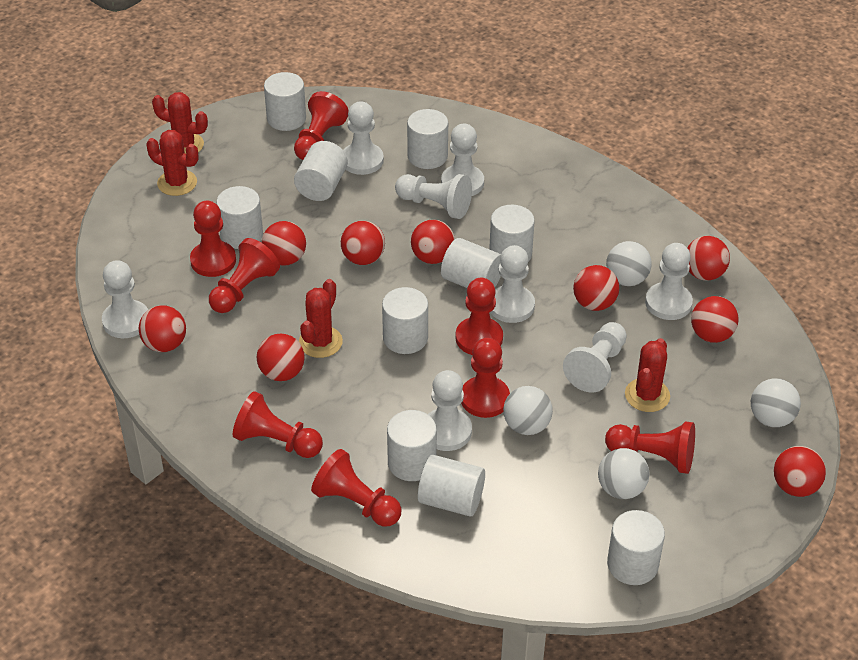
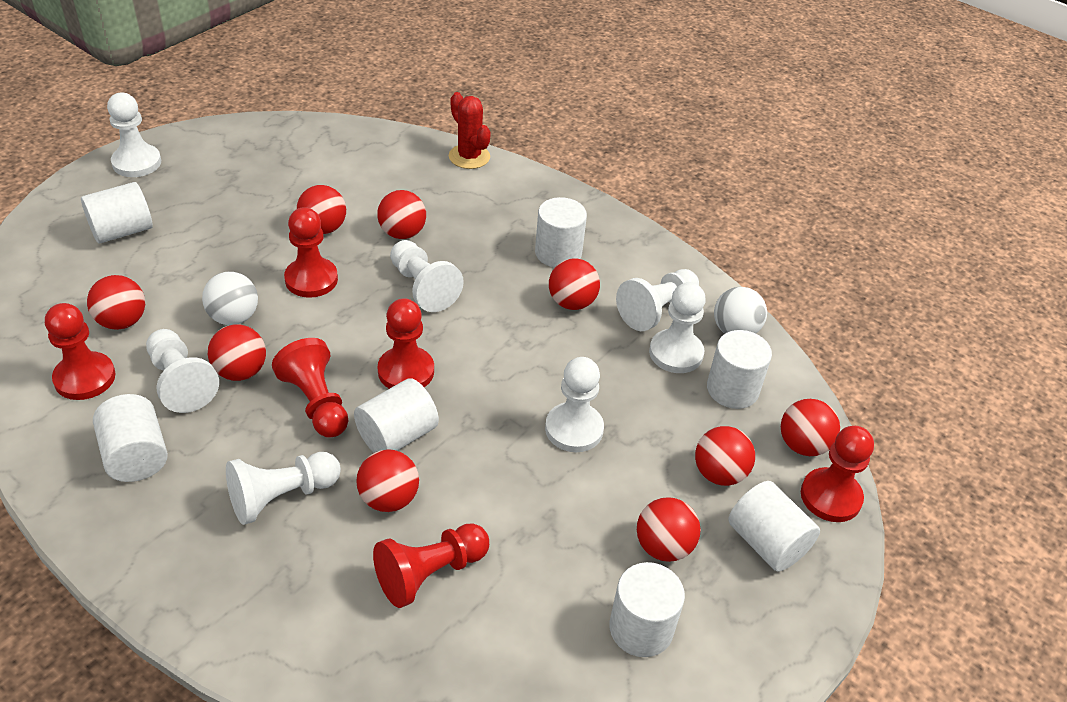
red cactus: [146,130,199,196] [152,92,208,154] [299,279,343,358] [625,338,670,412] = 4 -> [449,92,491,169] = 1
red pawn: [190,201,236,277] [209,238,280,313] [233,391,323,458] [294,91,349,160] [311,449,402,527] [456,278,503,355] [461,338,510,418] [605,421,695,474] = 8 -> [45,303,115,400] [272,338,348,438] [284,207,338,298] [373,523,489,608] [377,298,434,389] [801,426,874,522] = 6
white ball: [503,386,553,435] [598,448,649,499] [606,241,652,286] [751,378,801,427] = 4 -> [202,272,258,325] [714,287,767,334] = 2
white cylinder: [216,186,263,249] [264,72,306,131] [294,141,348,201] [382,287,428,354] [387,410,437,481] [407,109,448,169] [418,455,485,516] [441,238,501,288] [489,205,535,262] [607,510,665,585] = 10 -> [81,182,153,244] [93,394,168,482] [354,378,439,453] [535,197,587,268] [609,562,685,657] [707,330,772,409] [728,481,820,572] = 7
white pawn: [102,260,148,338] [343,101,384,175] [395,174,472,219] [428,370,472,451] [441,124,484,196] [490,245,535,323] [563,322,627,392] [645,243,693,320] = 8 -> [107,93,161,177] [146,329,219,413] [226,452,341,525] [390,240,464,312] [545,357,604,452] [616,269,699,331] [649,282,706,373] = 7

